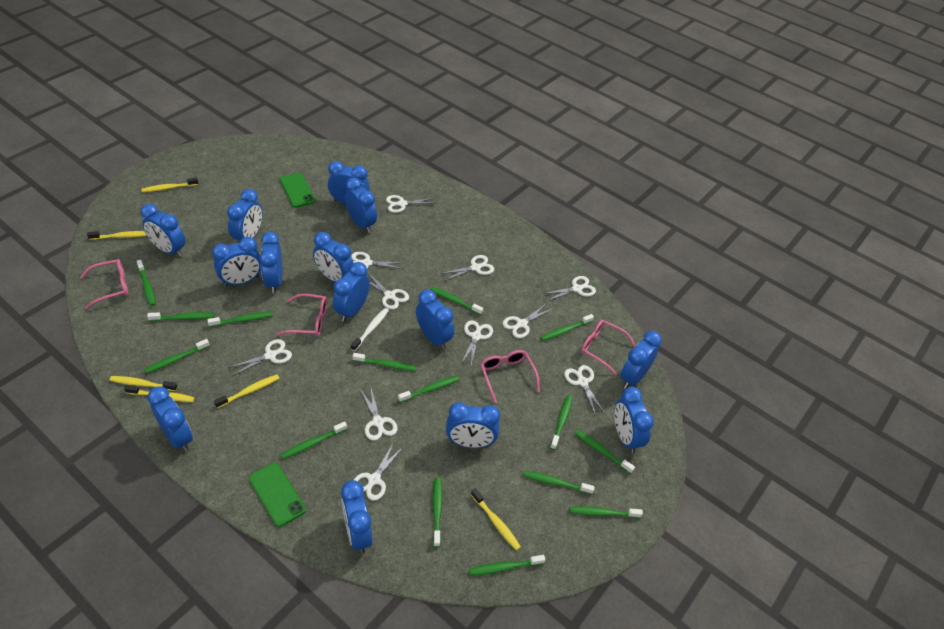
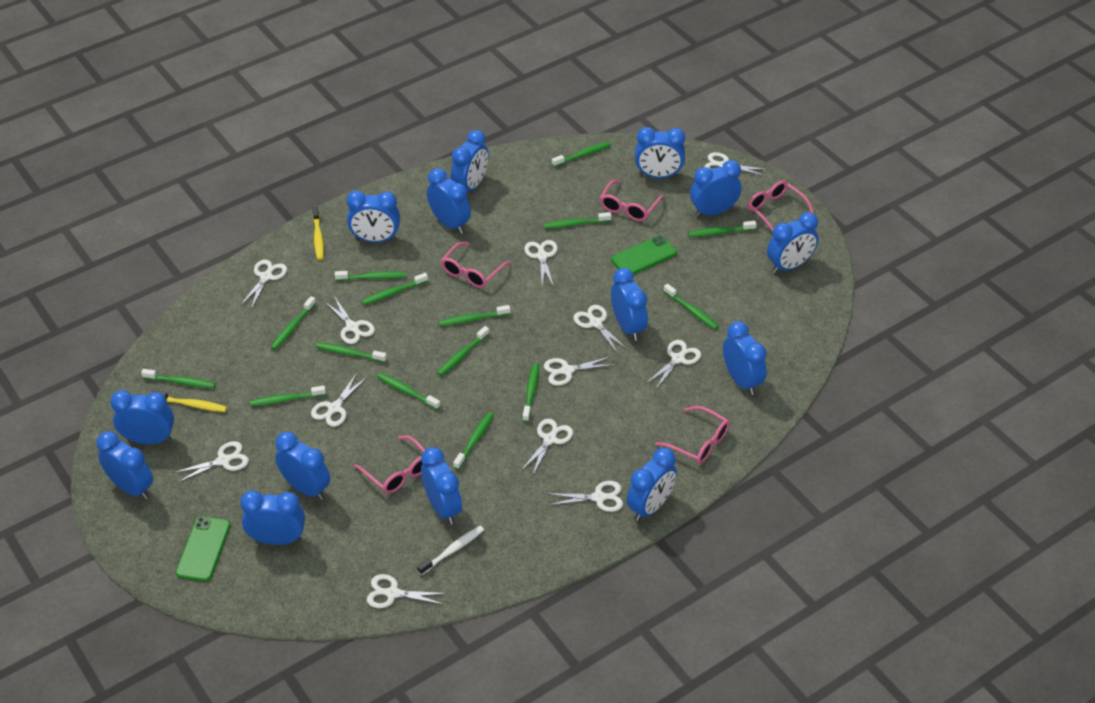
pink glasses: [80,259,128,309] [277,294,327,336] [480,350,540,403] [581,320,636,375] = 4 -> [354,435,425,494] [441,242,511,288] [600,180,664,221] [655,406,730,464] [748,180,814,231] = 5
white scissors: [228,339,292,376] [351,252,405,269] [354,442,404,501] [360,388,398,441] [367,272,409,310] [386,195,434,213] [440,255,494,281] [461,320,493,365] [503,303,554,338] [543,276,596,301] [564,365,605,416] = 11 -> [173,441,249,483] [240,260,287,309] [311,373,367,427] [325,296,375,344] [367,574,447,608] [522,419,573,476] [524,240,558,287] [544,356,615,386] [549,481,623,512] [573,305,628,354] [646,340,701,389] [705,152,768,176] = 12
yellow toothbrush: [87,231,147,240] [110,376,177,391] [124,385,195,402] [141,178,198,192] [214,374,280,408] [471,488,521,551] = 6 -> [154,390,227,412] [313,207,324,260] = 2

